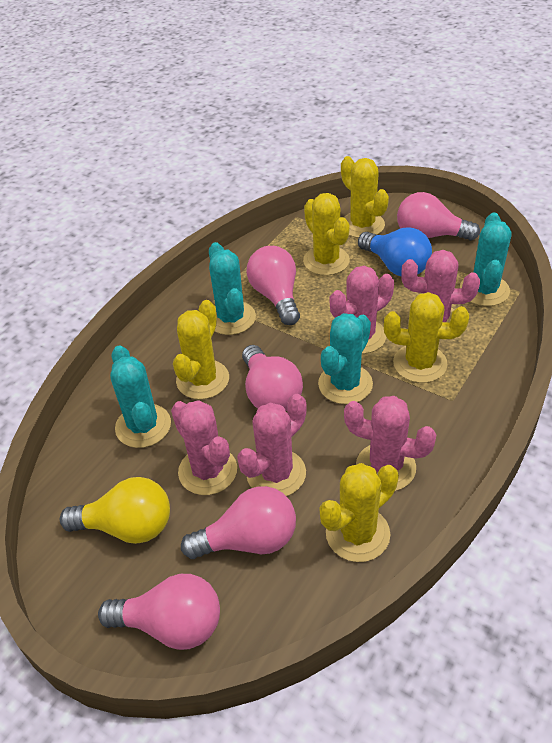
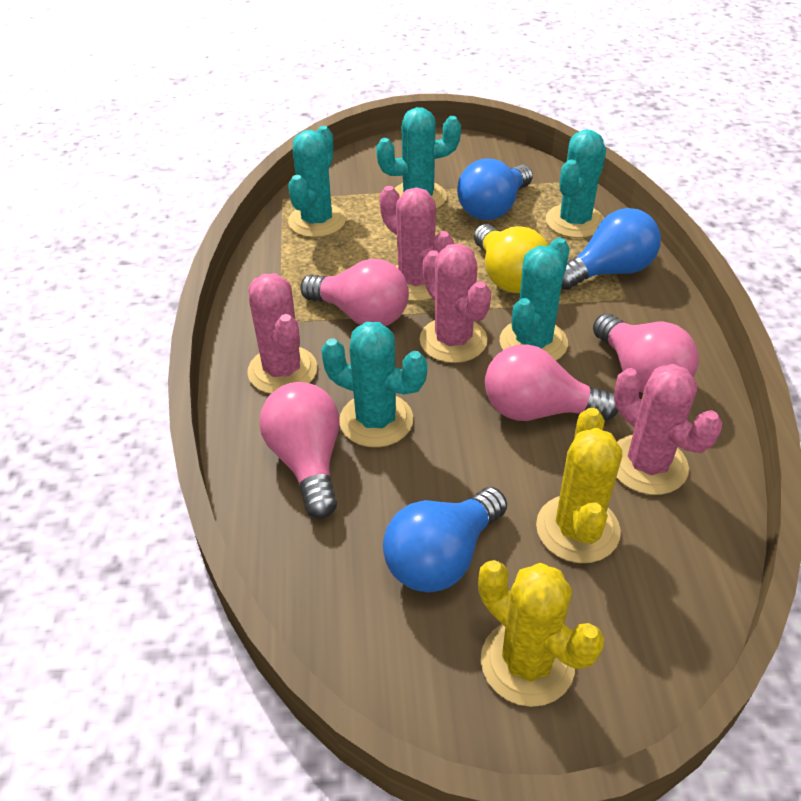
blue light bulb: [358,227,432,276] = 1 -> [383,487,507,592] [457,158,533,220] [561,208,661,290] = 3
pink cactus: [171,400,237,495] [237,394,307,496] [330,266,394,354] [344,396,436,491] [401,250,480,322] = 5 -> [247,273,317,394] [379,186,454,301] [419,244,491,363] [614,364,722,495] = 4
pink light bulb: [98,574,220,650] [181,486,296,559] [242,345,303,411] [247,246,300,325] [397,192,480,241] = 5 -> [259,382,340,519] [300,259,409,326] [485,344,618,421] [593,313,699,393] = 4
turquoise cactus: [110,346,171,448] [209,242,256,335] [318,313,373,404] [460,213,512,306] = 4 -> [288,126,346,238] [321,322,427,448] [376,107,461,209] [500,238,569,361] [546,130,606,238] = 5
yellow cactus: [173,300,229,399] [303,193,350,275] [320,463,399,562] [341,156,389,238] [384,292,469,383] = 5 -> [478,560,604,707] [536,408,622,563] = 2

